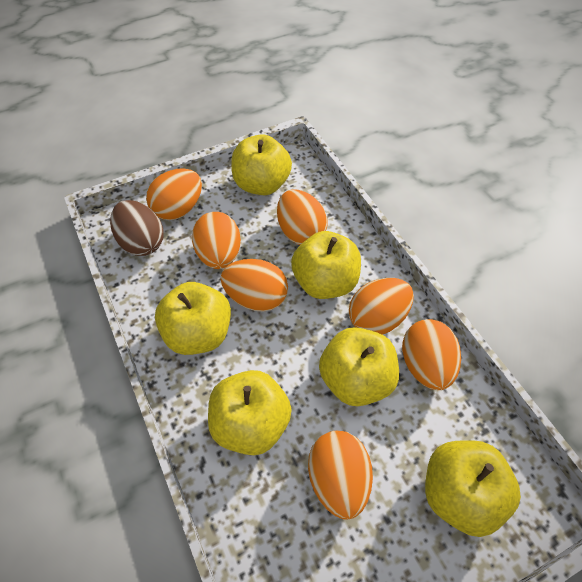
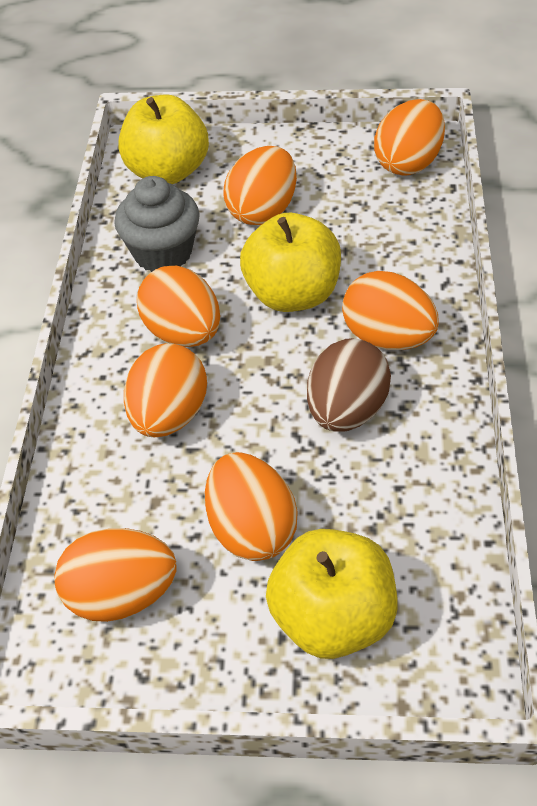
grey cupcake: none = 0 -> [114,176,200,272] = 1
yellow apple: [155,282,231,355] [208,370,292,455] [231,134,292,195] [291,231,361,299] [319,327,399,406] [425,440,521,537] = 6 -> [118,94,209,184] [240,213,341,312] [266,529,397,659] = 3

